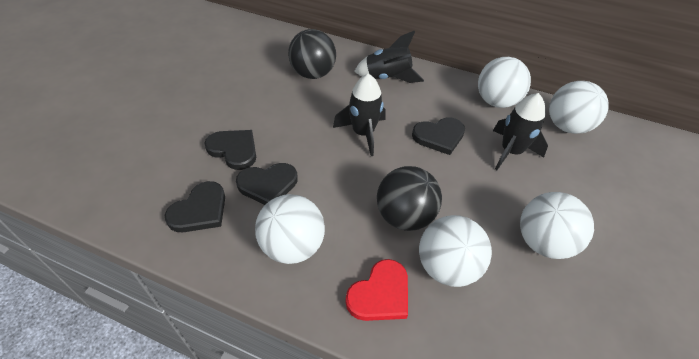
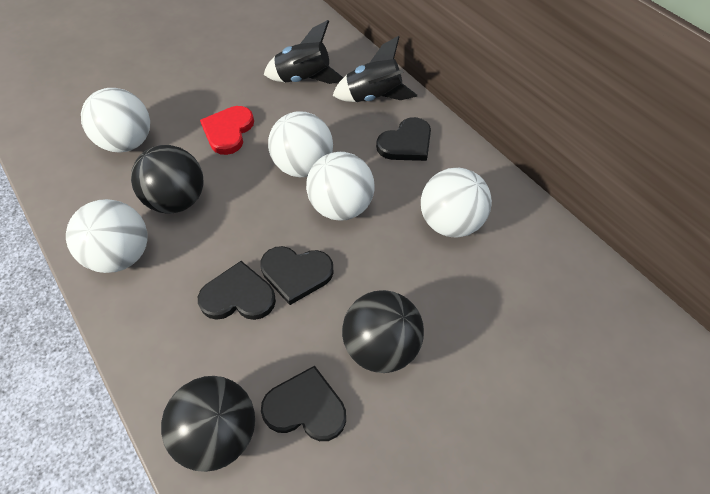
black ball: [288,29,336,79] [377,166,442,231] = 2 -> [131,145,204,214] [161,376,255,472] [342,290,424,373] = 3
black rocket: [333,73,386,156] [354,30,424,83] [493,93,548,170] = 3 -> [264,20,343,84] [332,36,418,102] = 2

